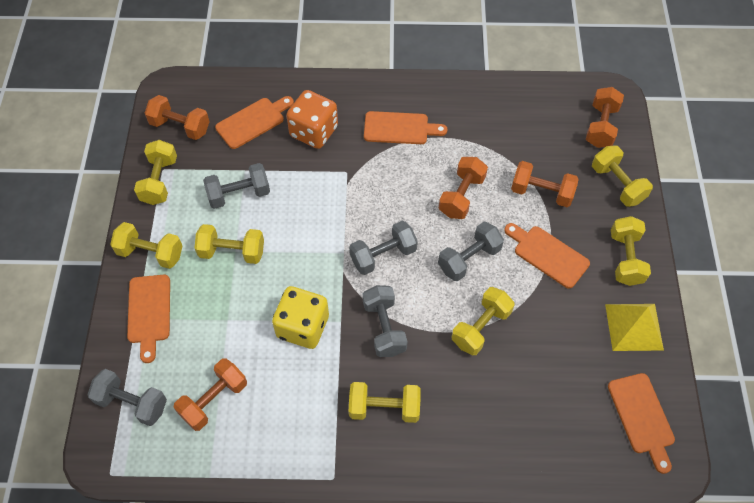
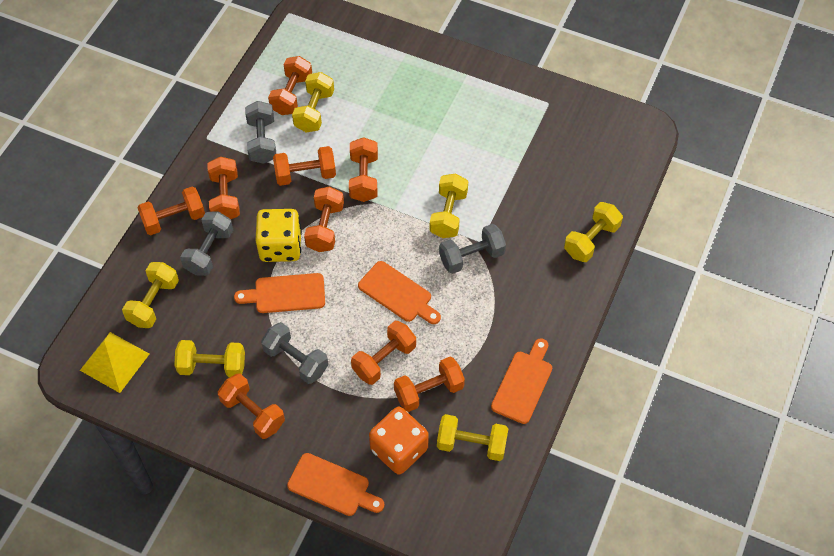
grey dumbbell: [88,369,167,426] [203,163,270,209] [349,221,418,275] [362,285,408,357] [438,222,504,281] = 5 -> [180,212,233,276] [245,101,276,164] [261,322,328,384] [439,224,506,274] = 4
orange cutting board: [127,275,170,363] [215,96,294,149] [364,111,447,144] [504,223,590,289] [608,373,675,474] = 5 -> [234,273,325,313] [287,453,384,516] [358,261,441,324] [491,338,552,424] = 4
orange dumbbell: [145,95,210,140] [174,358,247,431] [439,157,488,219] [511,161,579,207] [586,87,624,148] = 5 -> [138,187,205,235] [207,157,240,219] [218,373,285,439] [268,56,312,115] [273,146,336,186] [304,186,344,252] [349,137,378,202] [351,321,416,385] [394,357,465,412] = 9
yellow dumbbell: [110,222,182,269] [134,140,177,205] [195,224,264,264] [349,382,421,423] [452,287,515,355] [592,145,653,207] [611,216,651,286] = 7 -> [122,262,179,328] [174,340,245,377] [292,72,334,132] [430,174,468,238] [437,414,508,461] [564,202,623,262] = 6

